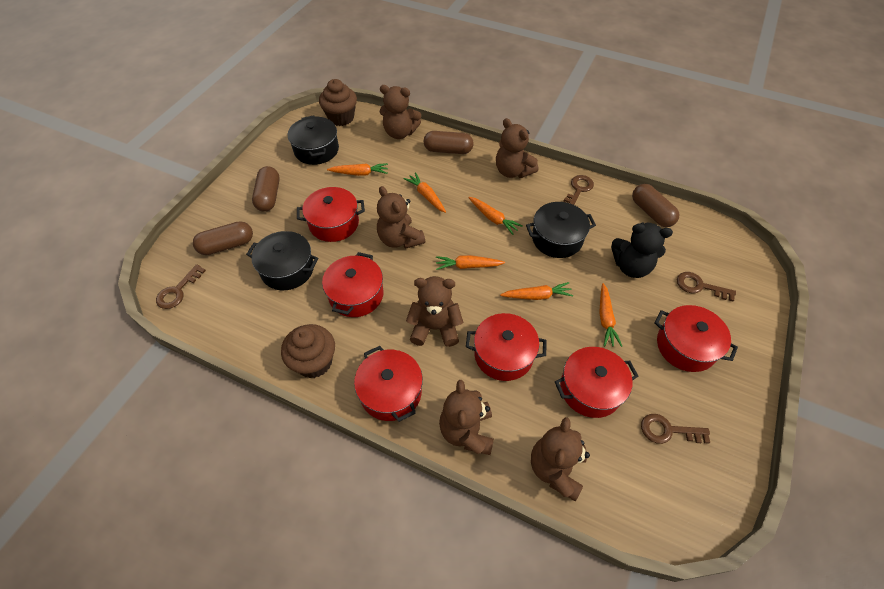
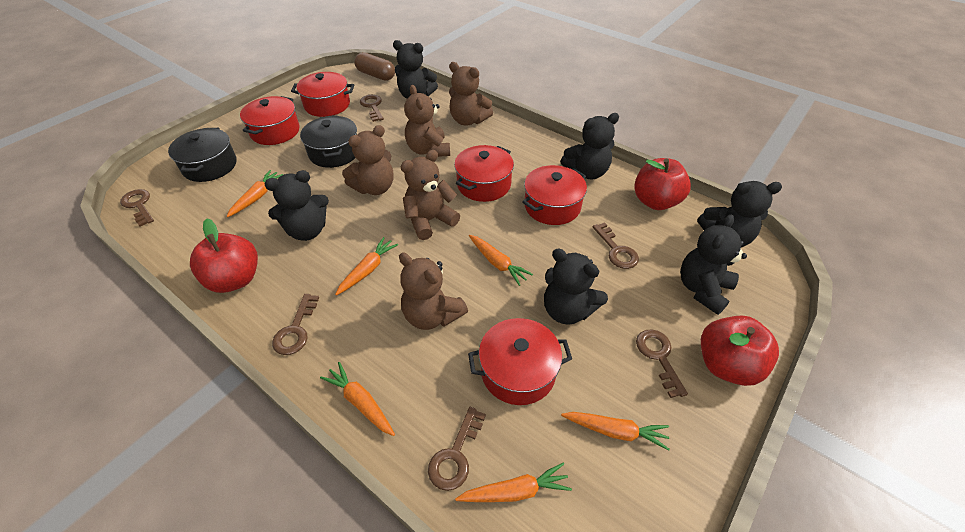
black pot: [246,231,319,290] [288,115,339,165] [526,202,596,258] = 3 -> [168,128,237,182] [300,115,357,168] = 2
black teddy bear: [611,222,673,278] = 1 -> [265,170,329,241] [393,40,438,99] [544,249,608,325] [560,113,619,179] [680,215,747,315] [697,181,782,247] = 6
brown capsule: [193,221,253,255] [252,166,280,212] [424,131,474,154] [632,184,679,227] = 4 -> [354,52,395,81] = 1
brown cupcake: [281,324,335,378] [319,79,357,126] = 2 -> none = 0
brown key: [156,264,206,309] [563,175,594,205] [641,414,710,444] [677,272,736,301] = 4 -> [120,189,154,227] [272,294,319,355] [360,95,384,122] [428,407,486,491] [593,222,639,269] [636,329,688,398] = 6
brown teddy bear: [377,186,425,249] [380,85,421,139] [406,276,463,347] [439,380,494,455] [496,118,538,178] [531,417,590,502] = 6 -> [342,125,393,195] [399,253,468,330] [401,150,460,240] [404,85,450,157] [449,62,493,126] = 5
red apple: none = 0 -> [190,218,258,293] [634,158,691,210] [701,316,779,386] = 3
red pot: [297,187,365,242] [322,252,384,317] [354,346,423,422] [466,313,547,381] [555,347,638,418] [654,305,738,372] = 6 -> [240,96,300,145] [291,72,354,117] [454,145,514,202] [468,318,572,405] [522,165,587,225] = 5

